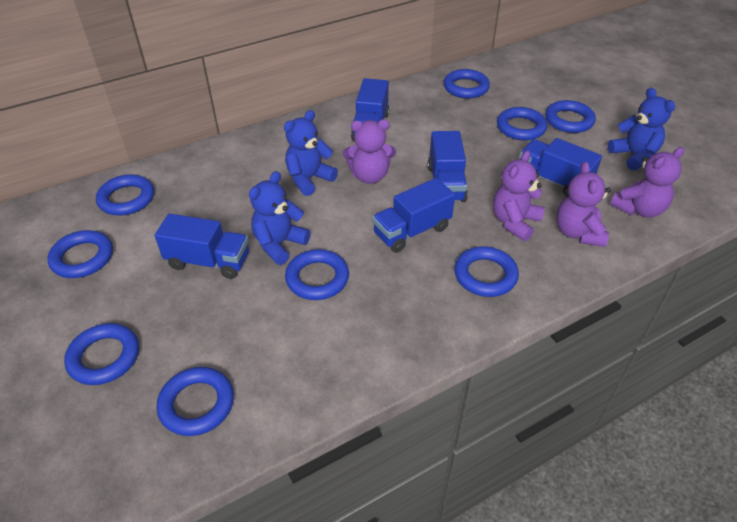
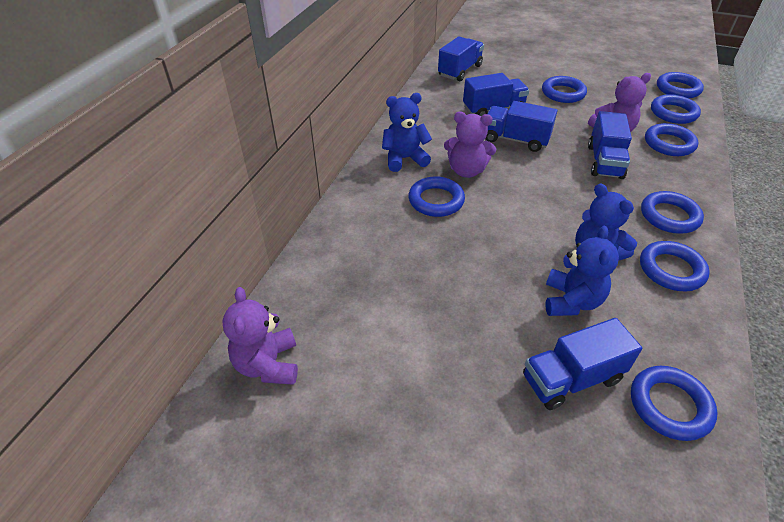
blue ring: [47,230,113,278] [64,323,139,385] [96,174,154,215] [156,367,234,436] [285,249,349,300] [443,69,490,99] [454,246,519,297] [497,107,547,140] [545,100,596,133] = 9 -> [408,176,465,217] [542,76,587,103] [631,366,717,441] [640,241,710,291] [641,191,704,234] [645,123,698,156] [651,94,701,124] [657,72,704,98] = 8
purple teddy bear: [343,119,396,184] [493,150,545,241] [556,161,611,247] [610,147,684,218] = 4 -> [222,287,298,385] [444,112,496,178] [588,73,651,132] = 3

